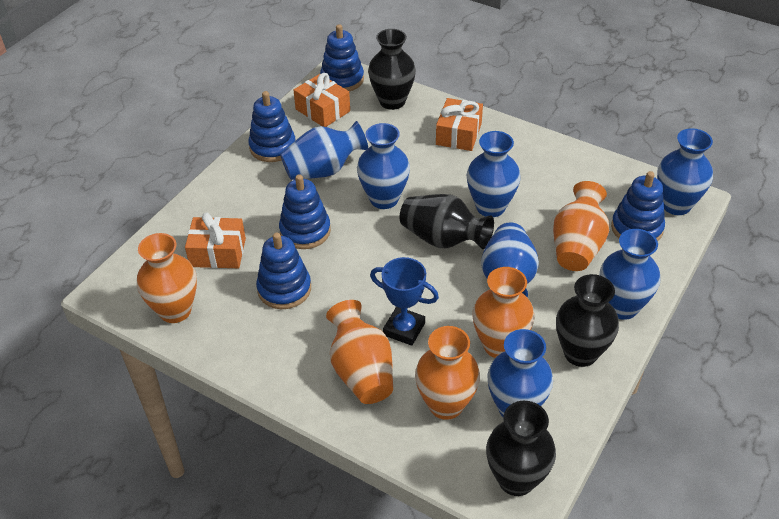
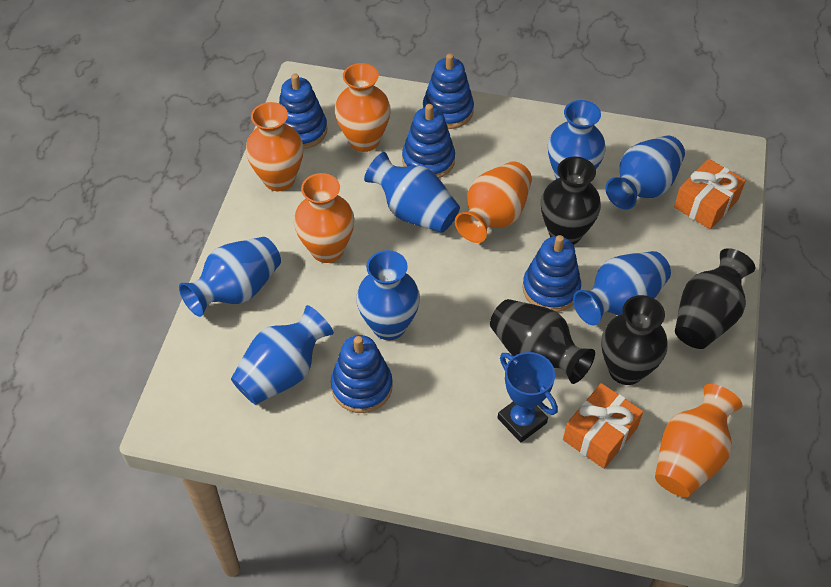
orange gift: [185,212,246,268] [294,73,350,127] [436,98,483,151] = 3 -> [563,383,643,469] [674,159,746,230] = 2

